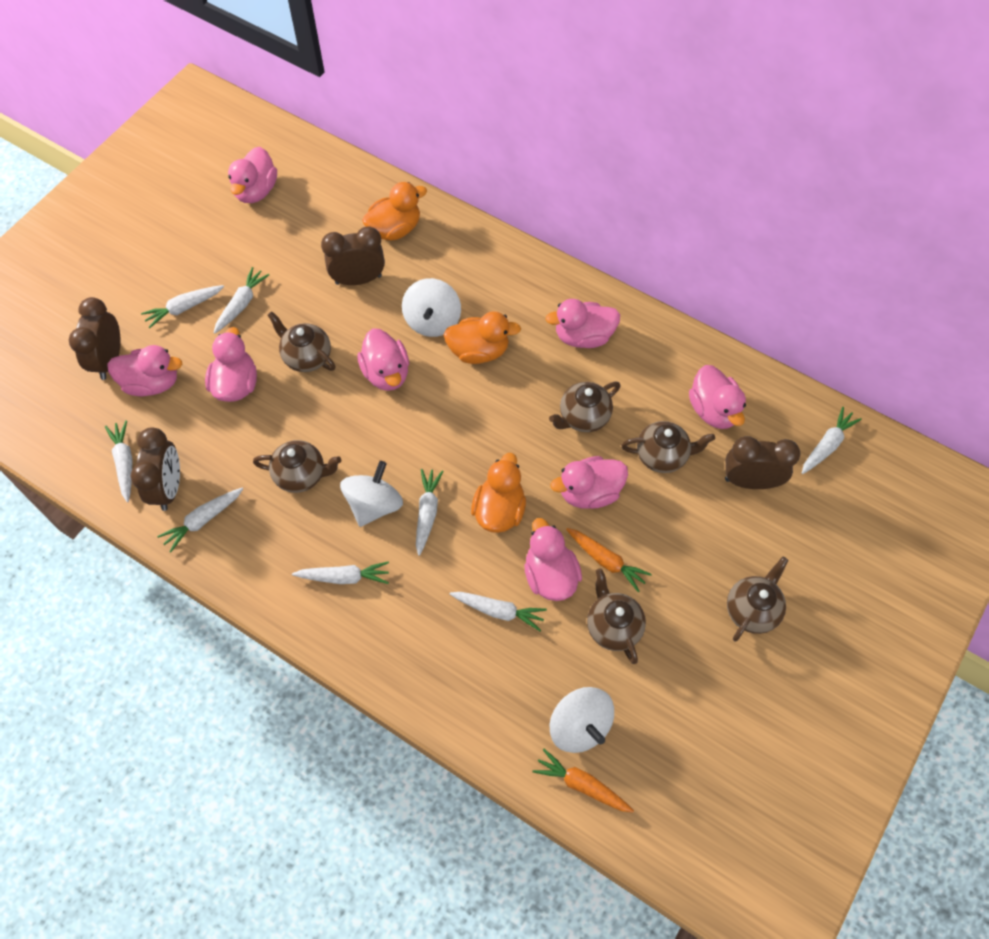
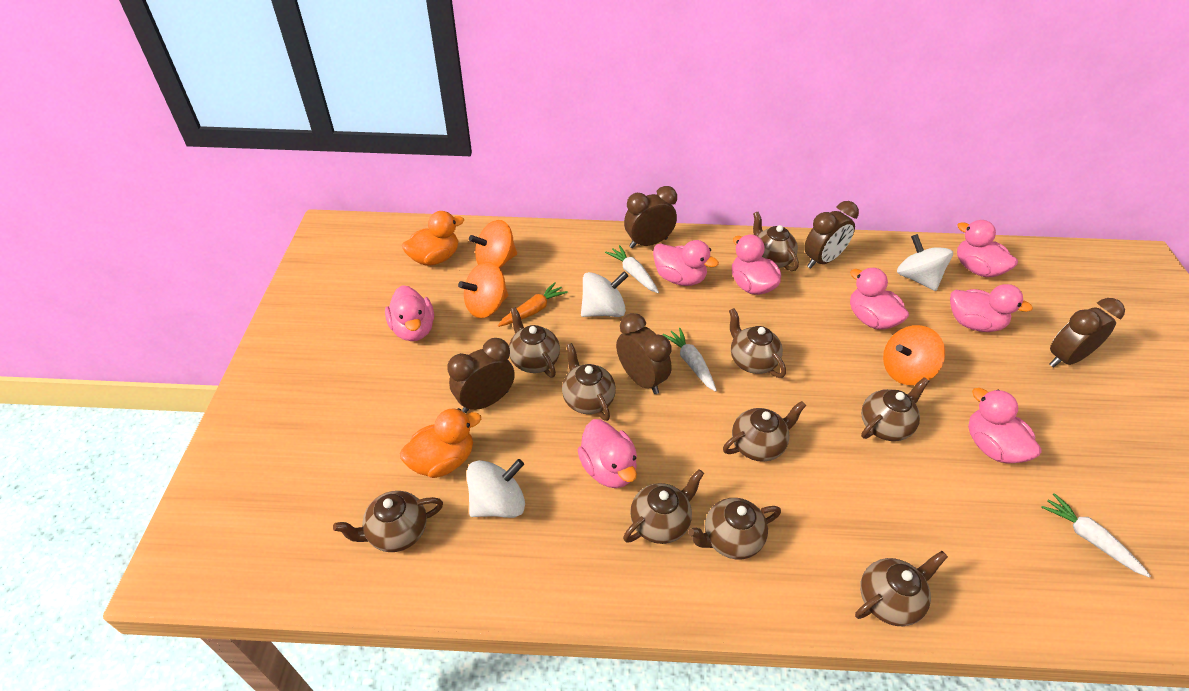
brown clock: [69,297,121,380] [130,427,180,511] [321,226,385,285] [725,436,800,489] = 4 -> [447,338,515,413] [616,313,672,394] [624,186,677,248] [804,201,859,268] [1049,298,1125,367] = 5
brown teapot: [253,440,341,493] [268,311,335,372] [549,381,620,432] [587,568,646,664] [621,421,715,473] [727,557,788,641] = 6 -> [333,491,443,552] [509,307,560,377] [562,343,616,421] [623,469,704,544] [688,498,781,559] [723,401,806,462] [729,308,786,378] [753,212,799,271] [855,551,948,626] [861,377,929,441] = 10
orange carrot: [533,749,634,813] [566,528,652,592] = 2 -> [498,282,568,327] = 1
orange duck: [362,182,427,241] [444,311,521,364] [471,453,526,533] = 3 -> [400,408,481,478] [402,211,464,266] = 2
orange spinning top: none = 0 -> [458,262,508,318] [469,220,517,268] [883,325,945,385] = 3
white carrot: [105,420,133,502] [141,285,224,329] [157,488,243,553] [213,267,269,334] [292,561,389,584] [416,469,444,556] [450,592,547,631] [802,407,862,474] = 8 -> [605,245,659,293] [663,328,717,392] [1041,493,1151,578] = 3

